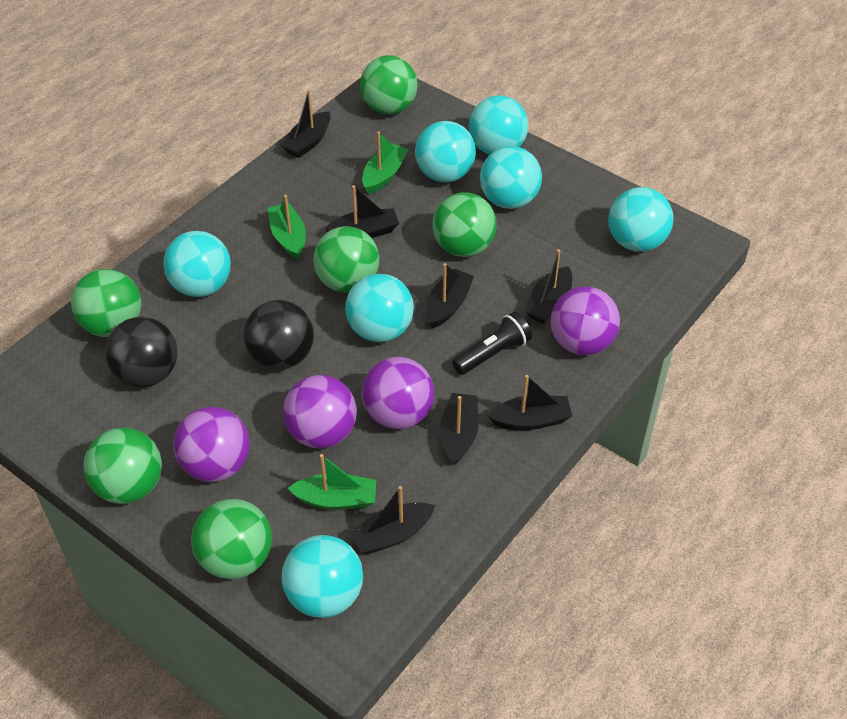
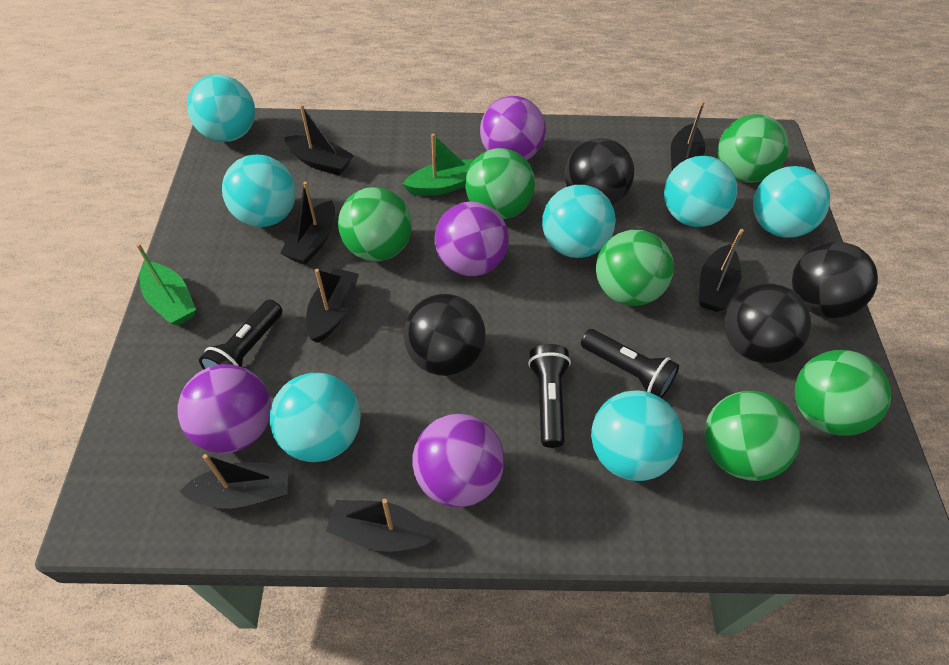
black ball: [105,317,177,387] [244,300,314,370] = 2 -> [404,294,486,376] [565,138,634,205] [724,283,811,363] [792,242,878,318] = 4
black flashlight: [452,312,532,375] = 1 -> [199,300,282,370] [528,344,571,448] [581,329,679,398] = 3
green boat: [268,195,306,260] [288,454,377,510] [362,131,408,194] = 3 -> [136,243,196,326] [403,134,473,196] = 2

